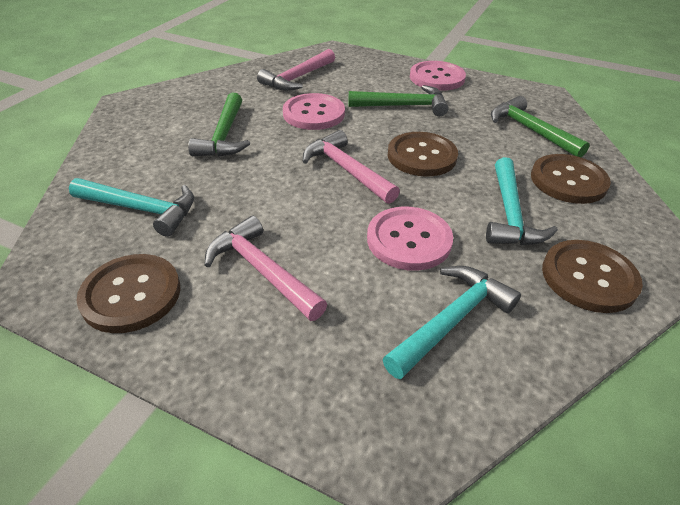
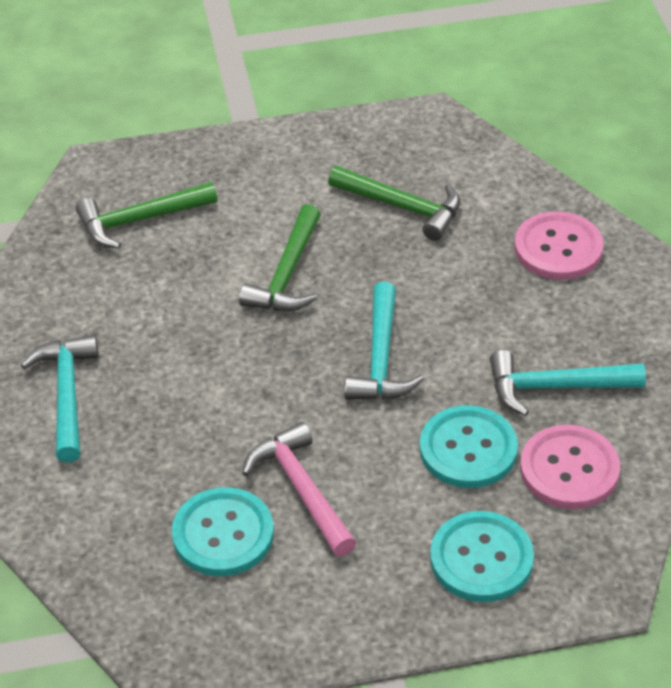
brown button: [76,254,180,333] [388,132,458,177] [531,154,611,204] [542,240,643,313] = 4 -> none = 0
pink button: [283,93,345,130] [367,206,453,271] [410,61,466,91] = 3 -> [514,211,604,280] [520,425,620,509] = 2
pink hammer: [204,216,327,321] [257,49,335,91] [303,130,400,204] = 3 -> [242,422,357,556] = 1
turquoise button: none = 0 -> [172,487,274,576] [420,405,518,488] [430,511,534,602] = 3

